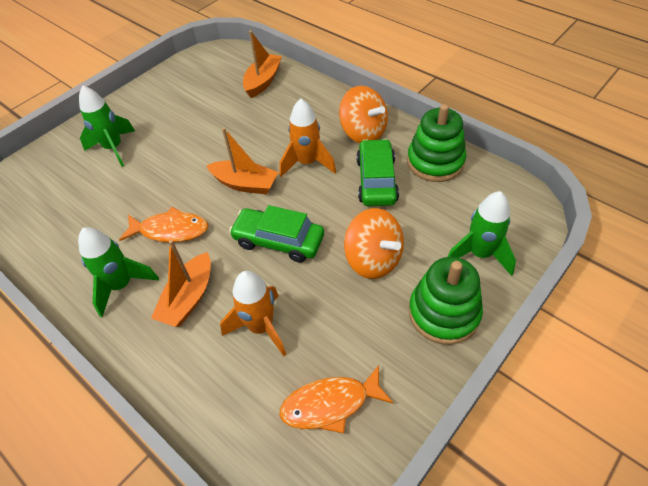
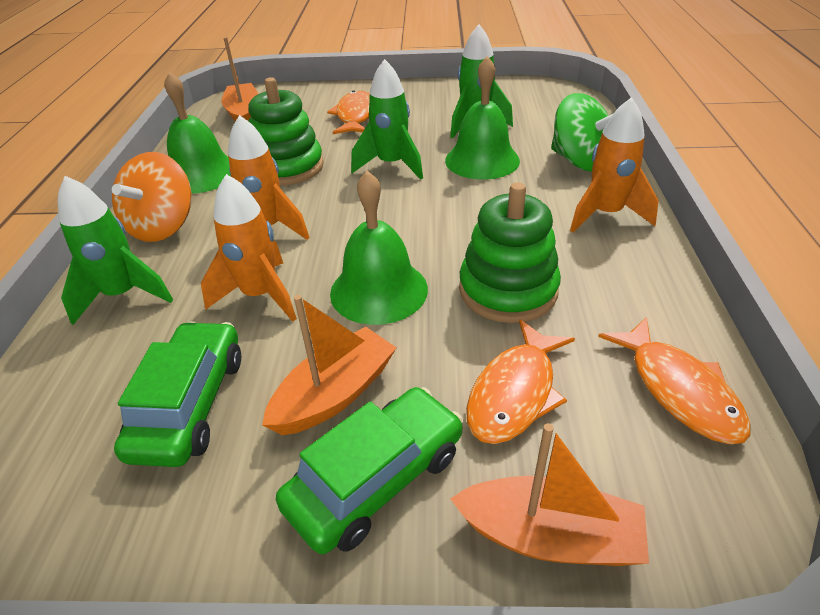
green bell: none = 0 -> [164,72,231,194] [330,171,428,325] [445,56,520,180] = 3
green spinning top: none = 0 -> [551,93,614,172] = 1
orange fish: [119,207,208,242] [279,365,394,433] = 2 -> [327,90,370,134] [466,320,575,444] [598,317,751,444] = 3
orange rocket: [220,271,286,357] [280,98,336,177] = 2 -> [201,174,297,322] [228,115,310,240] [570,97,659,232] = 3
orange spinning top: [339,86,388,143] [344,208,404,279] = 2 -> [112,152,192,242] = 1

